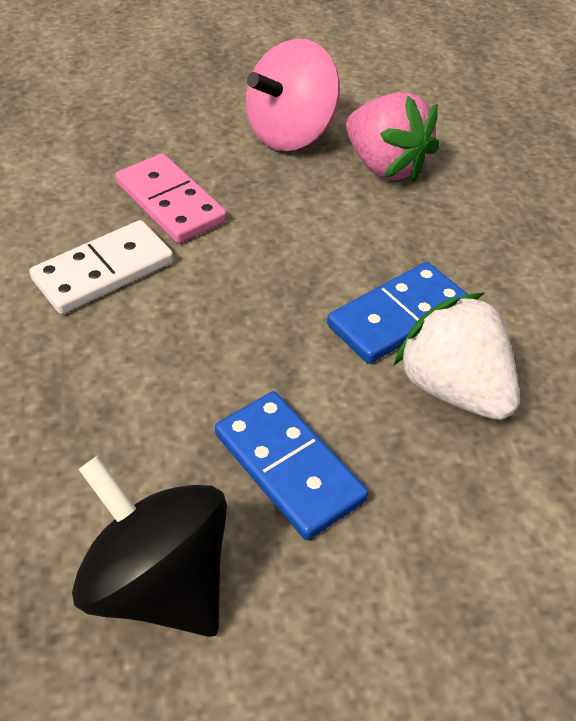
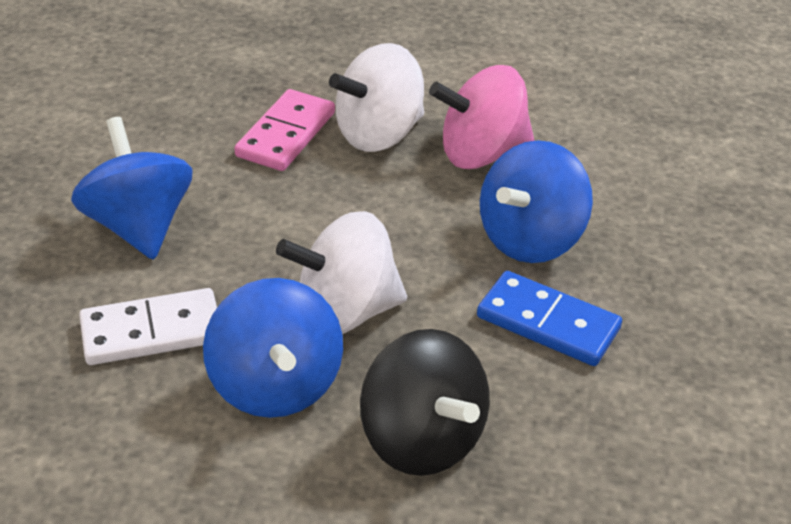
blue domino: [215,391,368,540] [327,262,468,364] = 2 -> [477,271,622,366] = 1
blue spinning top: none = 0 -> [71,117,192,260] [203,278,343,418] [480,140,593,263] = 3
pink strawberry: [346,92,439,183] = 1 -> none = 0
white spinning top: none = 0 -> [276,211,407,334] [329,43,424,152] = 2
white strawberry: [394,293,520,420] = 1 -> none = 0

